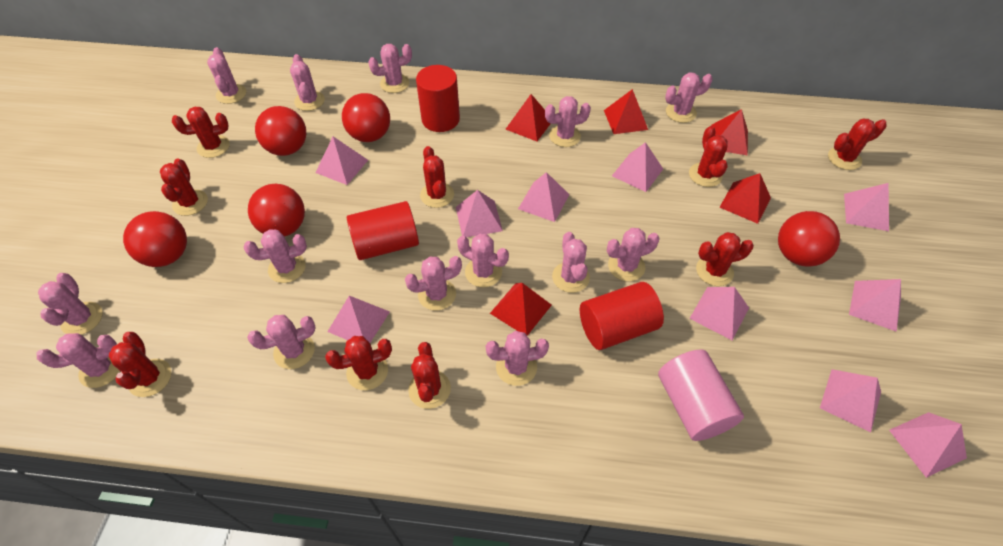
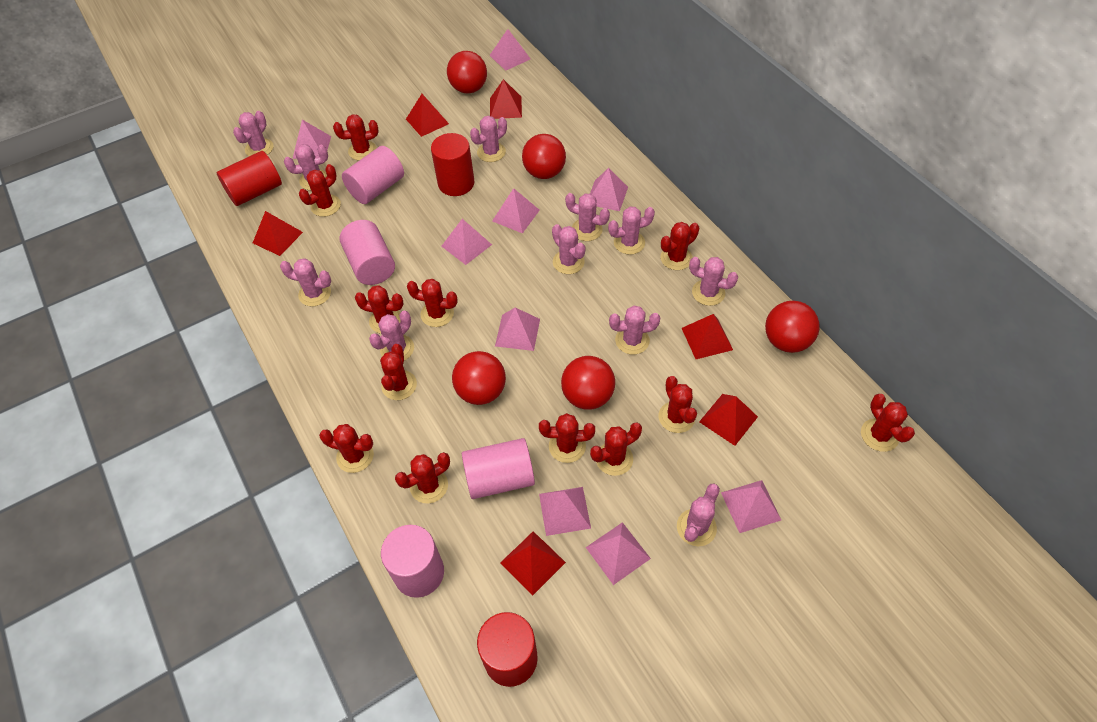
pink cactus: [37,333,120,388] [38,273,103,335] [207,47,246,104] [244,229,307,283] [247,315,316,369] [290,54,325,111] [368,44,412,93] [405,256,462,311] [457,234,509,287] [486,331,549,386] [545,96,591,147] [552,232,590,293] [607,228,660,281] [665,72,713,123] = 14 -> [233,111,274,156] [280,258,331,306] [284,144,328,190] [369,311,414,361] [470,116,507,162] [552,224,585,274] [565,193,610,241] [608,207,655,255] [609,306,660,355] [677,484,720,546] [689,257,738,306] = 11
pink cylinder: [658,349,744,441] = 1 -> [340,220,395,285] [342,146,404,204] [381,525,444,598] [462,438,535,499] = 4
pink pyramid: [315,136,368,185] [327,296,390,343] [456,190,503,237] [518,172,569,222] [612,142,663,192] [689,287,749,341] [820,369,881,432] [844,183,889,231] [849,279,901,332] [889,412,967,478] = 10 -> [293,120,331,159] [442,219,492,265] [489,29,530,70] [492,188,540,233] [495,308,540,351] [539,487,591,536] [586,522,651,585] [590,168,628,211] [721,480,781,533] = 9
red cactus: [109,332,171,397] [160,158,208,216] [172,107,230,158] [325,336,392,390] [408,342,451,409] [420,146,454,208] [689,126,728,187] [696,232,754,286] [828,119,887,170] = 9 -> [299,164,341,217] [319,424,374,473] [333,114,379,160] [355,285,404,334] [380,344,417,400] [395,452,450,503] [407,279,458,327] [539,413,595,463] [590,422,642,476] [659,376,697,433] [660,222,699,270] [861,394,915,452] = 12
red pyramid: [490,283,552,336] [506,94,551,141] [604,89,648,134] [711,109,748,156] [719,173,771,224] = 5 -> [253,211,303,256] [406,94,449,137] [490,79,522,119] [500,531,566,596] [682,314,733,359] [699,394,758,446] = 6

